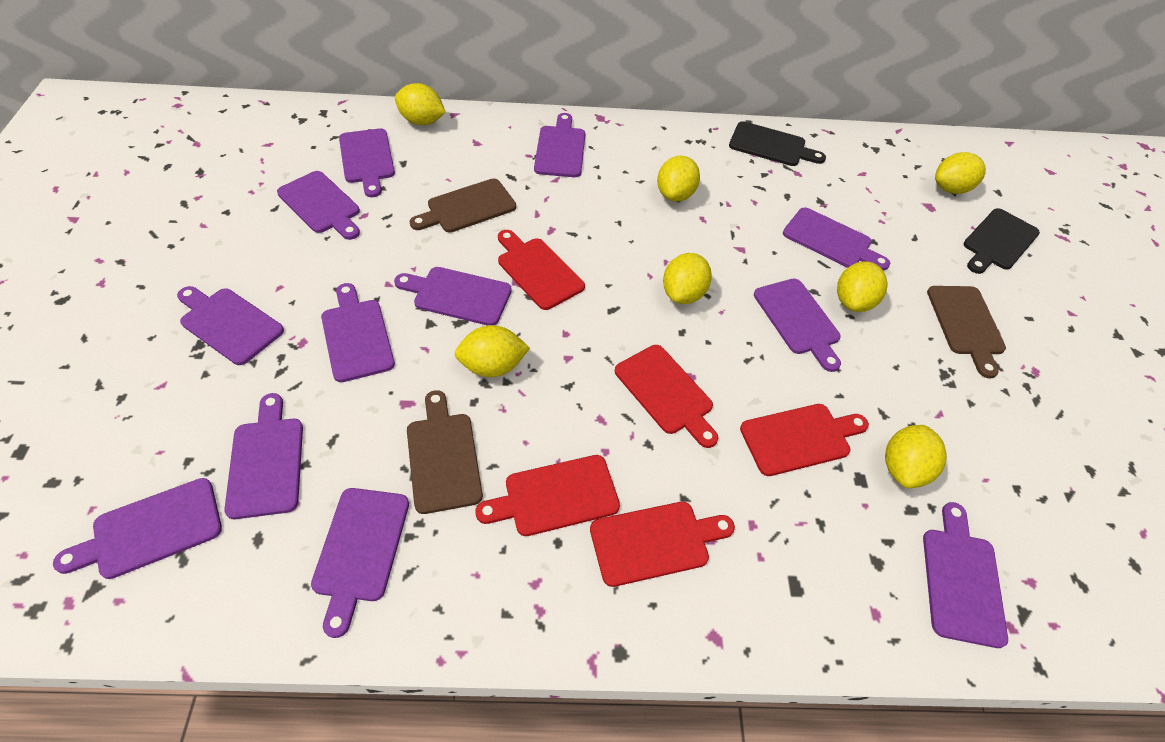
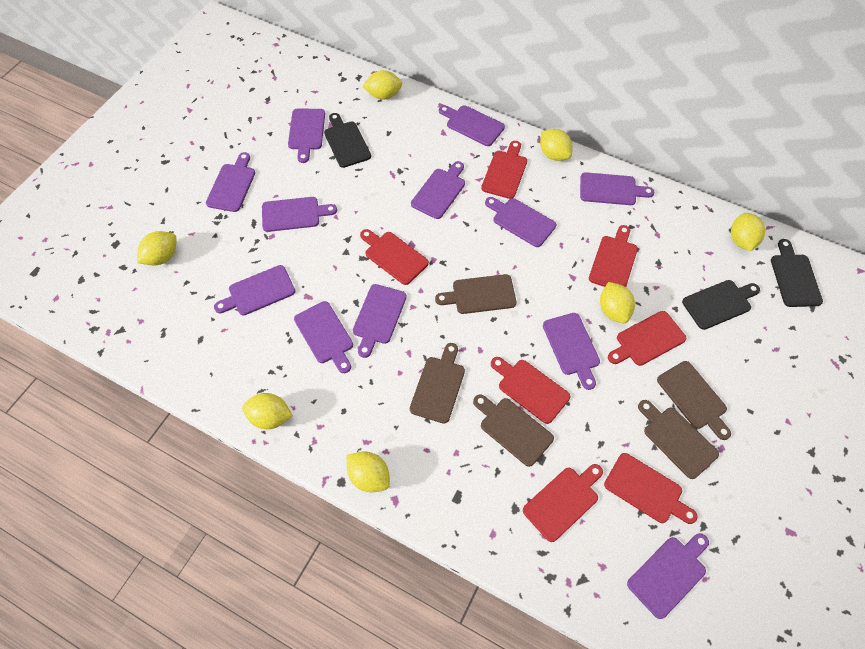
black cutting board: [729,121,826,166] [963,208,1040,274] = 2 -> [324,113,371,168] [682,280,760,330] [771,239,823,307] = 3
brown cutting board: [407,390,483,514] [409,179,516,233] [927,286,1006,378] = 3 -> [410,343,465,423] [435,274,516,314] [473,394,554,467] [638,400,719,479] [657,361,731,440] = 5
red cutting board: [475,455,620,536] [498,230,585,310] [590,502,735,587] [615,345,718,448] [740,404,869,476] = 5 -> [360,229,429,285] [481,141,527,199] [491,357,570,424] [523,464,603,542] [589,225,638,287] [604,453,697,524] [608,311,686,366] = 7

